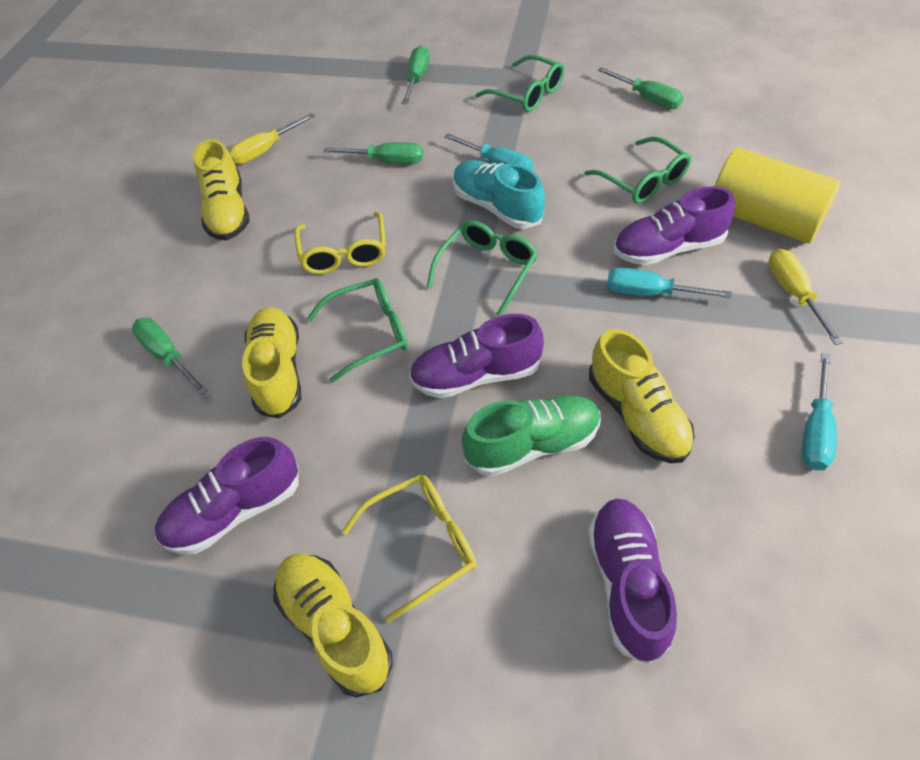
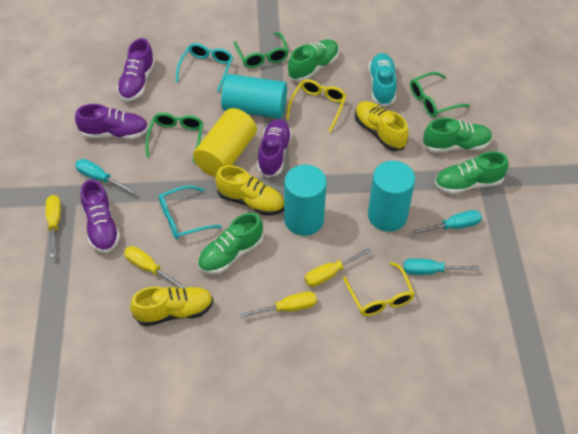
green glasses: [307,278,408,383] [427,220,538,316] [475,55,564,112] [584,136,692,204] = 4 -> [145,113,203,162] [234,32,289,68] [410,72,470,117] = 3
green screwdriver: [132,318,208,395] [323,142,423,164] [402,45,430,104] [598,67,683,109] = 4 -> none = 0
green shoe: [462,395,601,476] = 1 -> [197,212,263,274] [287,39,339,82] [423,118,492,153] [435,151,509,194] = 4
turquoise cylinder: none = 0 -> [221,74,287,119] [284,165,327,236] [368,161,415,232] = 3
turquoise glasses: none = 0 -> [159,185,222,239] [176,43,233,92] = 2
yellow screwdriver: [229,113,315,164] [768,249,843,345] = 2 -> [46,195,61,257] [124,246,186,288] [240,291,317,318] [305,248,371,287] = 4
yellow shoe: [193,139,250,240] [242,307,301,418] [273,554,393,698] [589,329,695,463] = 4 -> [130,286,213,326] [215,165,284,216] [355,101,409,151] = 3

